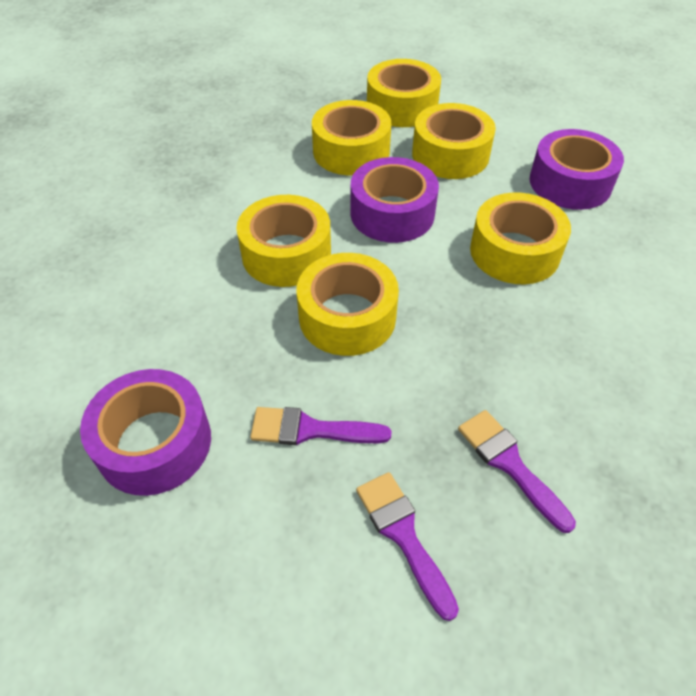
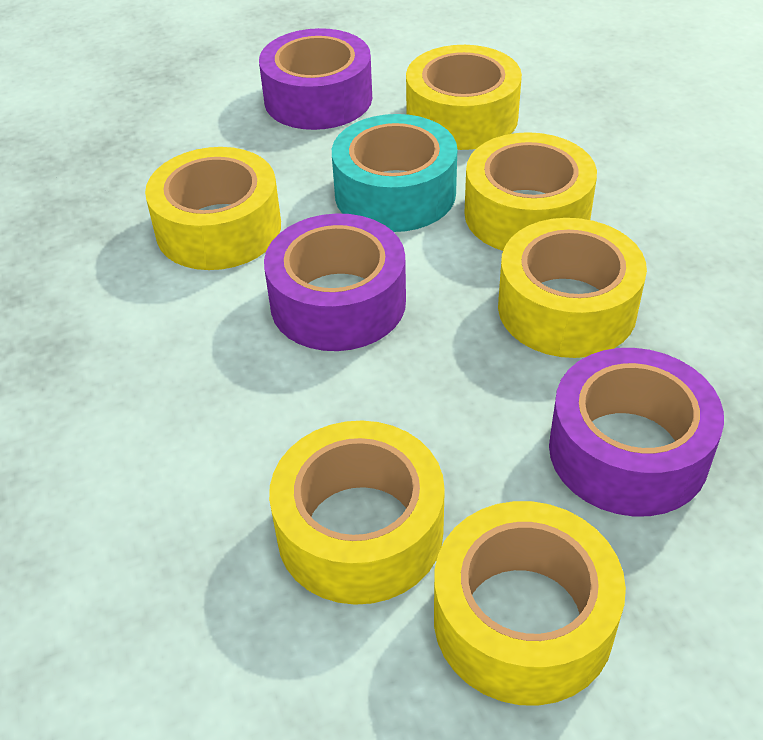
purple brush: [250,407,391,445] [356,472,459,621] [458,410,576,533] = 3 -> none = 0
turquoise tape: none = 0 -> [332,114,457,232] = 1

